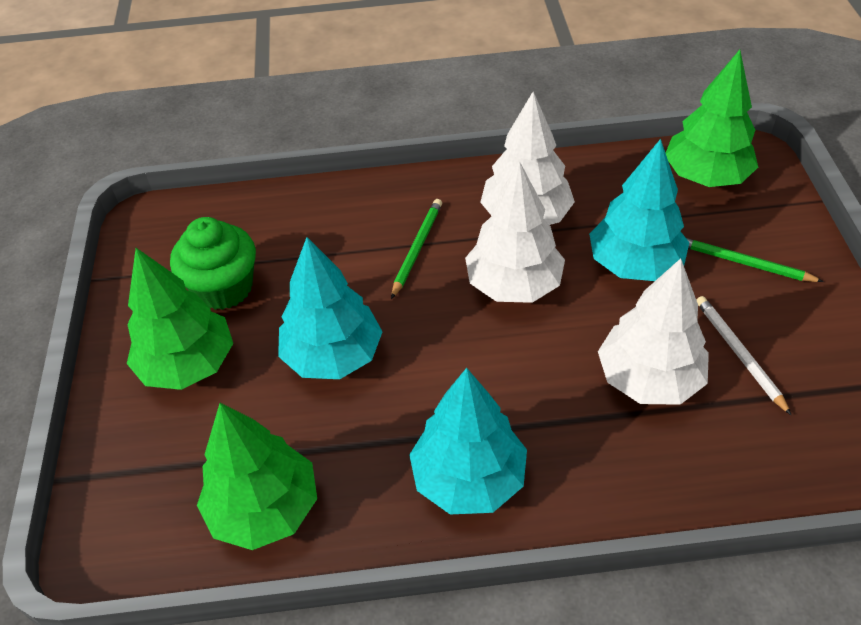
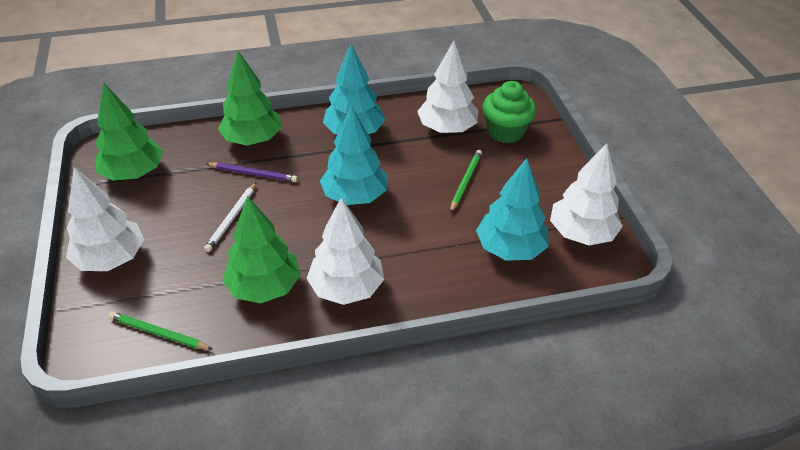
purple pencil: none = 0 -> [206,162,298,182] = 1
white tree: [465,161,565,303] [480,92,575,225] [598,258,709,405] = 3 -> [66,167,144,271] [306,198,384,305] [417,41,478,133] [550,143,623,246] = 4

